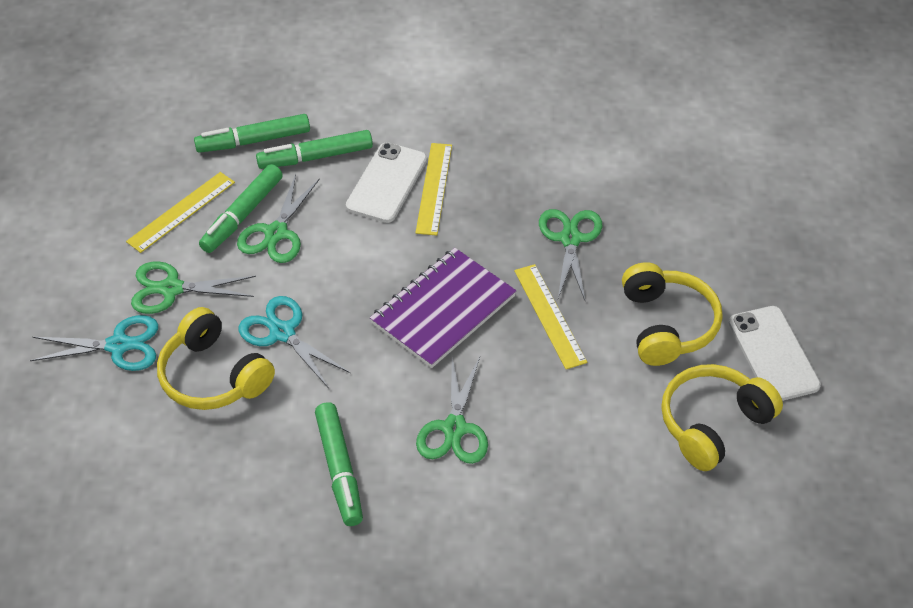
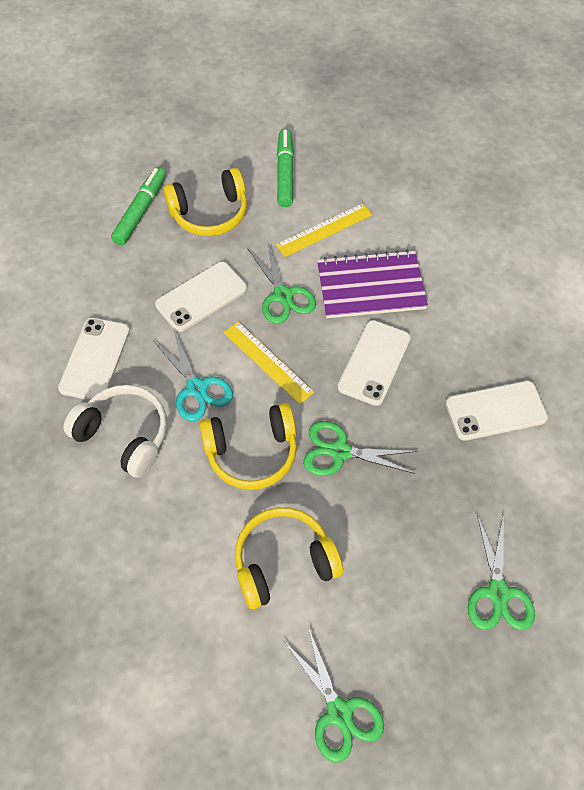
green marker: [194,114,310,153] [199,164,283,253] [256,130,373,169] [315,402,363,526] = 4 -> [111,167,166,245] [277,129,294,207] = 2
turquoise scissors: [30,315,158,371] [239,296,350,388] = 2 -> [154,331,233,421] = 1
white headphones: none = 0 -> [63,385,167,478] = 1
white phone: [346,142,427,223] [729,306,821,401] = 2 -> [58,318,130,400] [155,262,247,332] [338,320,411,406] [446,381,548,441] = 4
yellow ruler: [126,172,235,253] [415,143,452,236] [514,264,587,369] = 3 -> [224,322,314,404] [276,203,372,257] = 2

